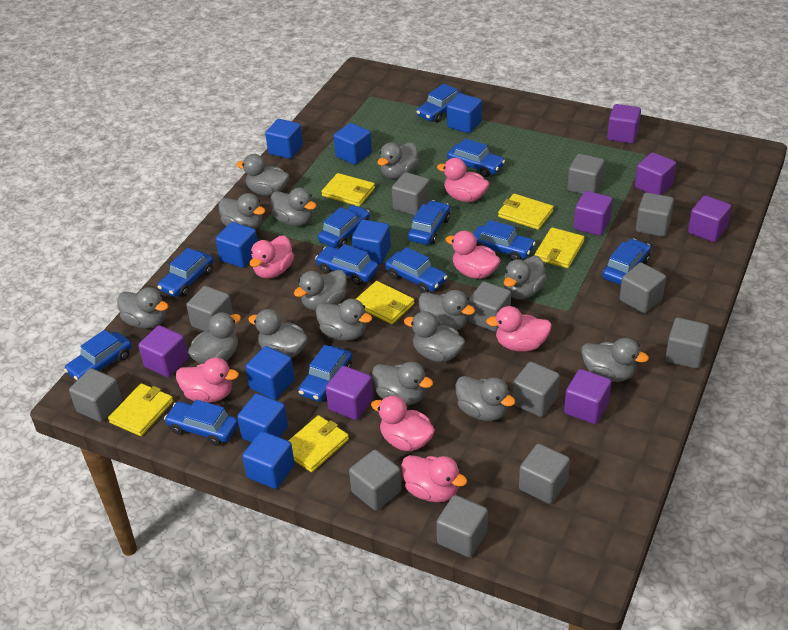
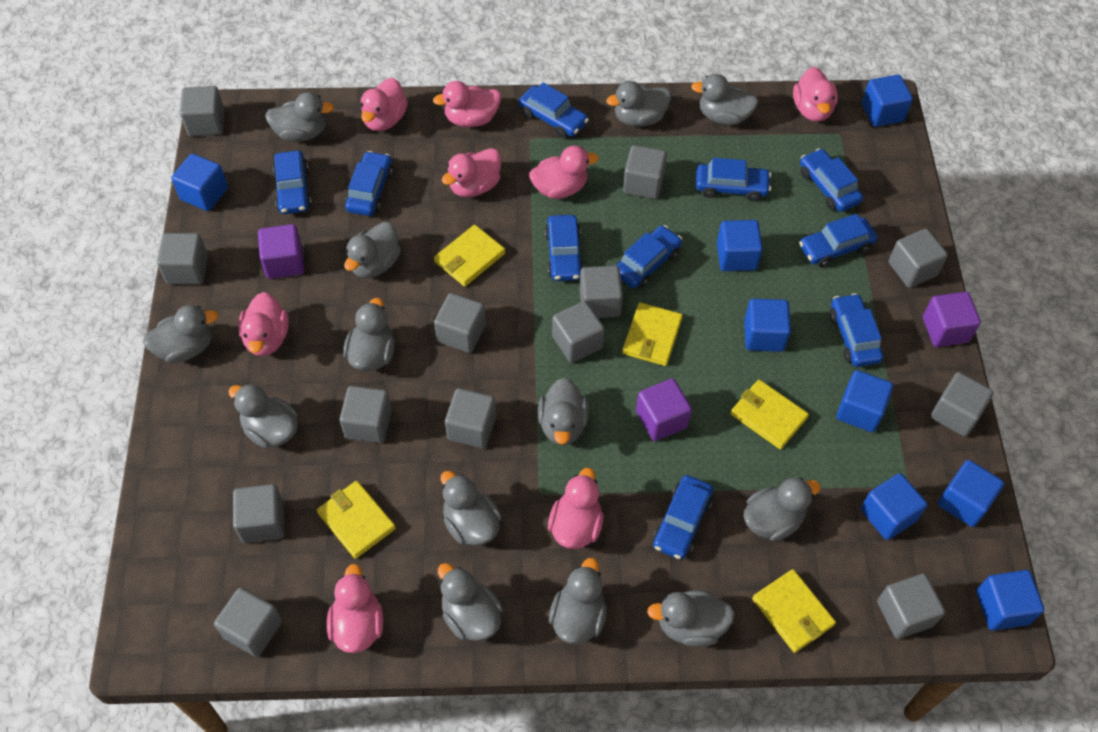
blue car: [64,330,132,381] [157,248,214,297] [164,400,238,446] [298,345,352,402] [315,244,379,285] [318,205,370,248] [385,247,448,293] [408,200,450,245] [416,84,463,122] [447,138,505,177] [473,220,535,261] [602,238,651,285] = 12 -> [273,150,312,214] [345,151,393,216] [519,83,589,138] [545,215,584,281] [616,225,682,288] [653,475,713,560] [696,158,771,201] [799,214,877,267] [800,148,863,212] [829,293,883,367] = 10
grey cube: [69,368,122,422] [186,286,233,331] [349,450,401,511] [392,172,430,216] [436,495,488,557] [469,282,511,332] [513,362,560,417] [519,444,570,504] [567,154,605,194] [620,263,666,313] [636,193,674,237] [665,318,709,369] = 12 -> [157,233,208,284] [180,86,225,136] [214,588,282,657] [233,484,285,543] [340,386,392,443] [434,293,486,353] [445,388,496,448] [552,301,605,363] [580,266,623,318] [623,145,667,199] [877,574,945,639] [889,229,948,288] [931,372,994,437] = 13
grey duck: [117,287,168,329] [188,312,241,364] [219,193,265,229] [236,154,289,196] [248,309,308,358] [270,188,316,226] [294,270,347,311] [316,299,372,341] [372,362,433,405] [377,142,419,179] [404,311,465,362] [418,290,475,330] [456,376,515,421] [504,256,547,299] [581,338,649,382] = 15 -> [143,305,218,363] [228,383,298,448] [265,92,334,142] [343,298,395,371] [344,222,401,278] [438,563,503,641] [441,471,502,546] [538,378,589,445] [549,558,607,644] [606,81,671,127] [647,590,735,647] [691,74,759,125] [743,477,821,541] = 13
pink duck: [176,357,239,403] [250,235,294,279] [371,396,435,451] [401,455,467,502] [437,158,490,202] [445,231,501,279] [486,306,552,352] = 7 -> [238,292,289,356] [327,564,383,653] [361,78,408,131] [433,81,501,127] [442,148,501,197] [529,146,599,199] [548,468,603,549] [793,67,838,122] = 8
purple cube: [138,325,188,377] [326,366,373,420] [564,369,611,424] [574,191,613,236] [607,104,641,143] [635,152,676,195] [688,196,731,242] = 7 -> [258,224,304,279] [636,378,692,441] [923,292,981,347] = 3
yellow wallet: [108,383,173,436] [288,415,349,472] [321,173,375,206] [356,281,415,325] [498,194,554,230] [535,227,585,268] = 6 -> [317,481,396,559] [434,225,505,287] [622,302,683,366] [730,379,809,449] [752,569,836,653] = 5

